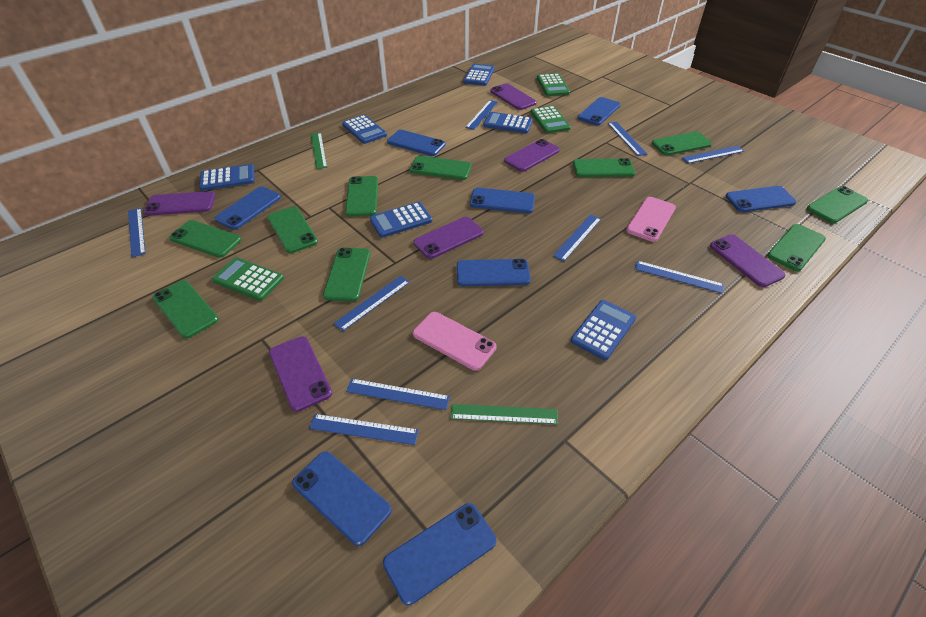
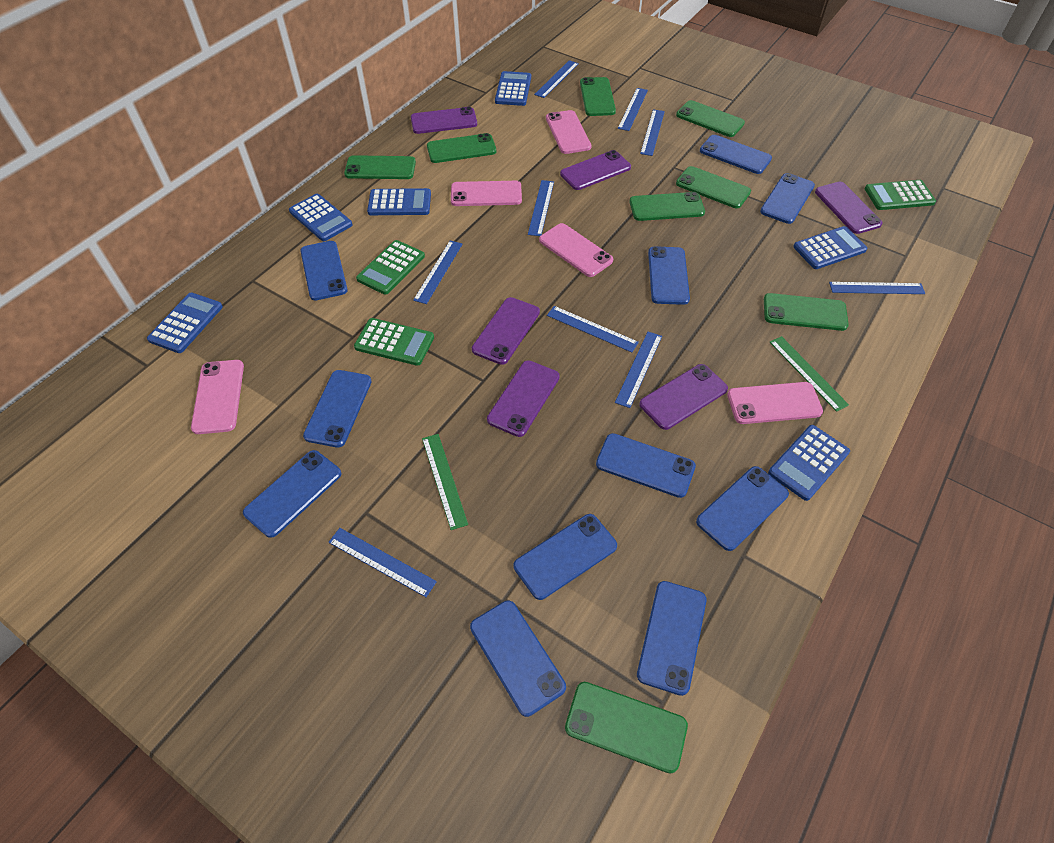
blue phone: [215,187,281,230] [292,451,392,546] [383,503,496,605] [387,130,445,156] [457,259,531,286] [470,188,535,213] [578,97,620,125] [726,186,796,212] = 8 -> [243,450,341,538] [300,241,348,301] [303,370,372,448] [470,601,566,717] [514,514,617,600] [596,433,696,498] [637,581,707,696] [648,246,690,305] [696,466,789,551] [700,135,772,174] [760,173,815,224] = 11
green phone: [152,280,219,339] [169,220,242,258] [267,206,318,253] [323,248,370,301] [345,176,378,217] [410,156,472,180] [573,158,635,177] [652,131,712,155] [767,224,826,271] [807,186,868,223] = 10 -> [344,155,416,179] [427,133,496,163] [565,682,688,774] [580,77,616,116] [629,192,705,221] [676,100,745,137] [676,166,751,208] [764,293,849,331] = 8
pink phone: [413,312,496,371] [626,197,676,242] = 2 -> [191,360,244,434] [451,181,522,206] [539,223,613,277] [546,110,592,154] [727,382,823,424] = 5

